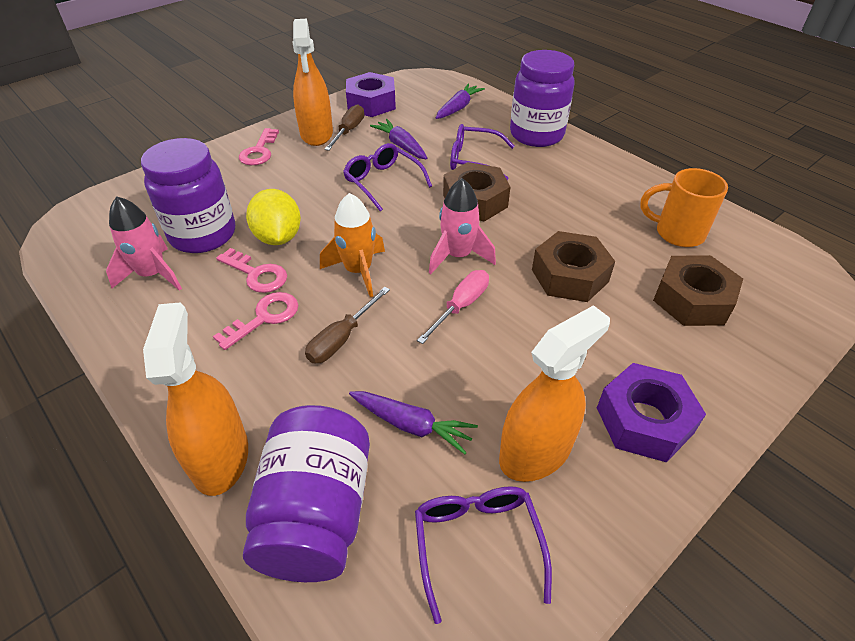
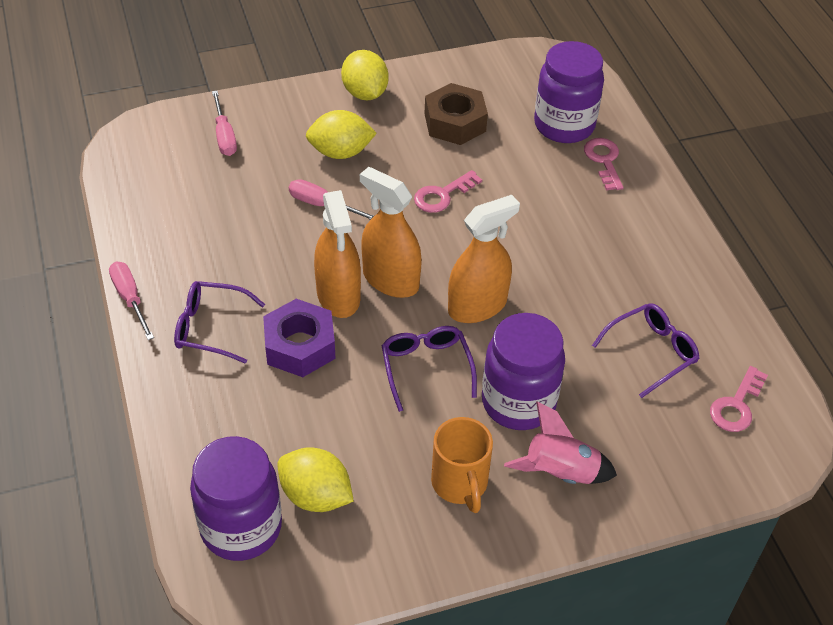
brown nut: [443,162,510,222] [532,231,615,302] [653,255,743,326] = 3 -> [425,83,488,145] = 1
brown screwdriver: [305,287,390,364] [324,104,364,151] = 2 -> none = 0
orange rocket: [320,193,385,297] = 1 -> none = 0
pink rocket: [106,196,182,291] [429,178,496,274] = 2 -> [504,401,617,484] = 1
pink screwdriver: [417,270,489,344] = 1 -> [109,262,154,340] [212,91,237,156] [289,179,374,220] = 3
purple carrot: [349,391,478,454] [370,119,427,160] [436,84,485,119] = 3 -> none = 0
purple nut: [346,72,396,117] [597,363,706,462] = 2 -> [263,299,335,377] = 1
yellow lemon: [246,189,301,245] = 1 -> [277,447,354,512] [306,110,377,159] [341,50,388,100] = 3

